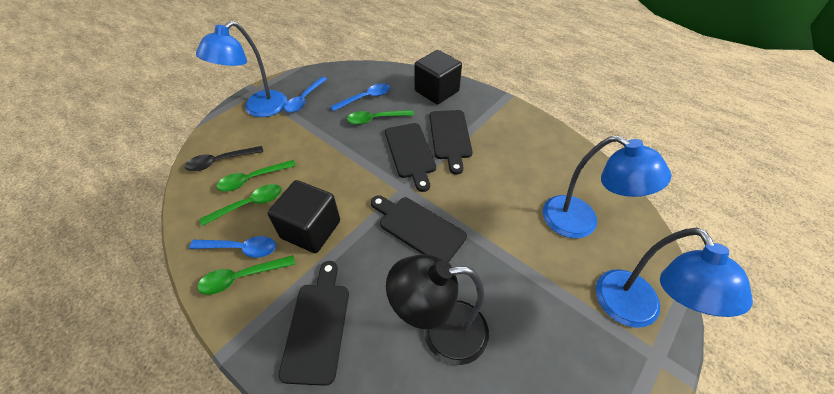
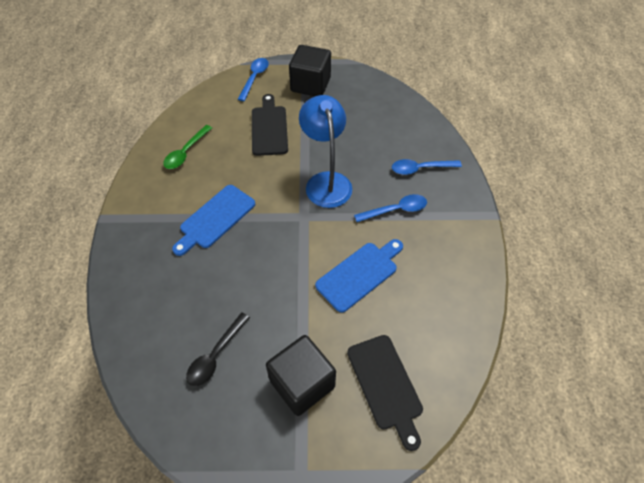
black cutting board: [279,261,349,386] [371,195,467,263] [385,123,436,192] [430,110,473,175] = 4 -> [252,94,288,156] [347,335,423,451] = 2
black lamp: [386,254,489,365] = 1 -> none = 0
blue cutting board: none = 0 -> [172,185,255,256] [315,239,403,313] = 2
blue lamp: [196,21,287,117] [543,135,671,238] [596,228,753,328] = 3 -> [299,95,352,208] = 1
green spoon: [197,255,295,295] [199,184,282,226] [217,160,296,192] [347,110,414,125] = 4 -> [163,125,212,169] = 1

